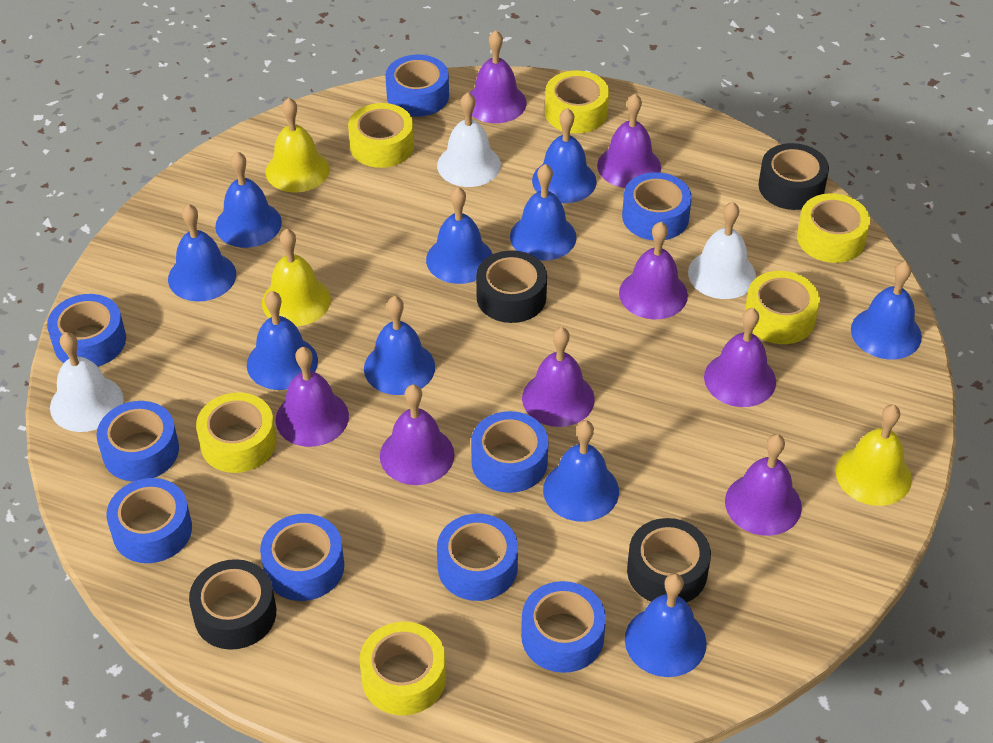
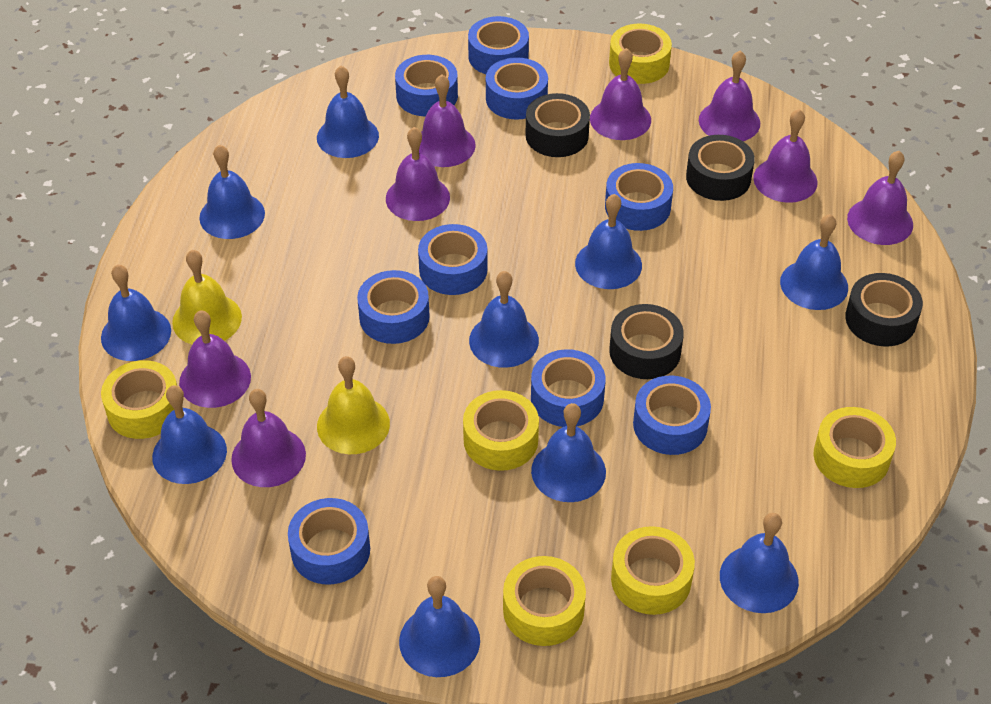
white bell: [50,332,124,432] [437,92,501,187] [688,202,756,299] = 3 -> none = 0
yellow bell: [262,229,331,326] [266,97,330,193] [836,405,912,506] = 3 -> [172,250,242,344] [317,356,390,454] = 2

